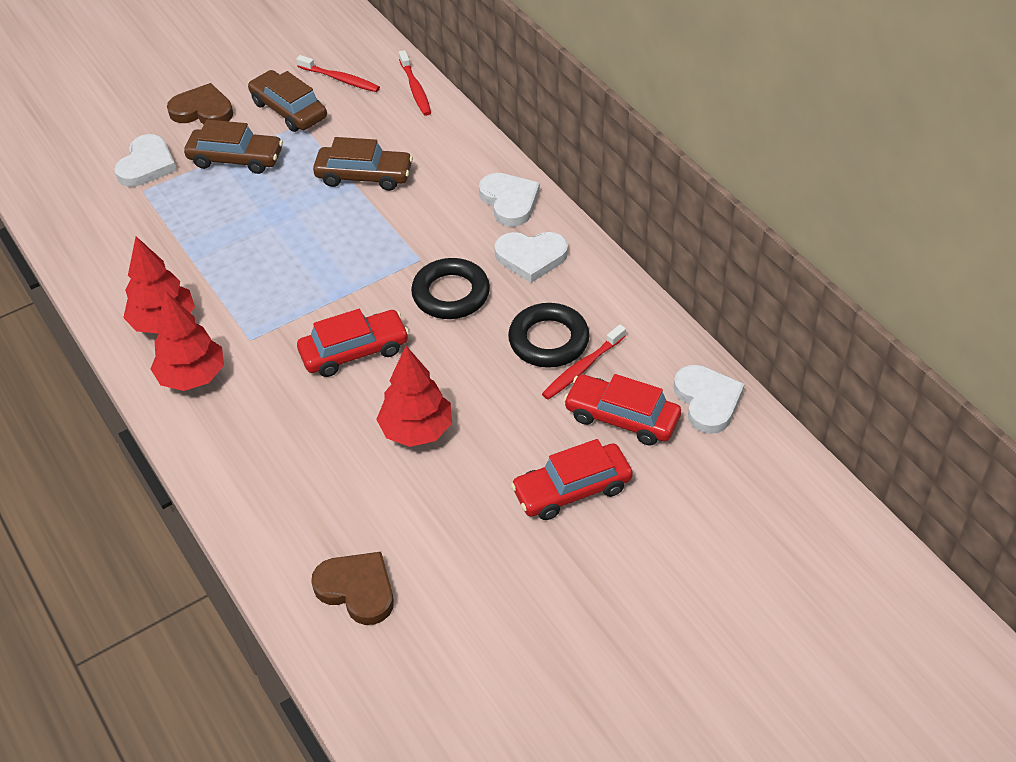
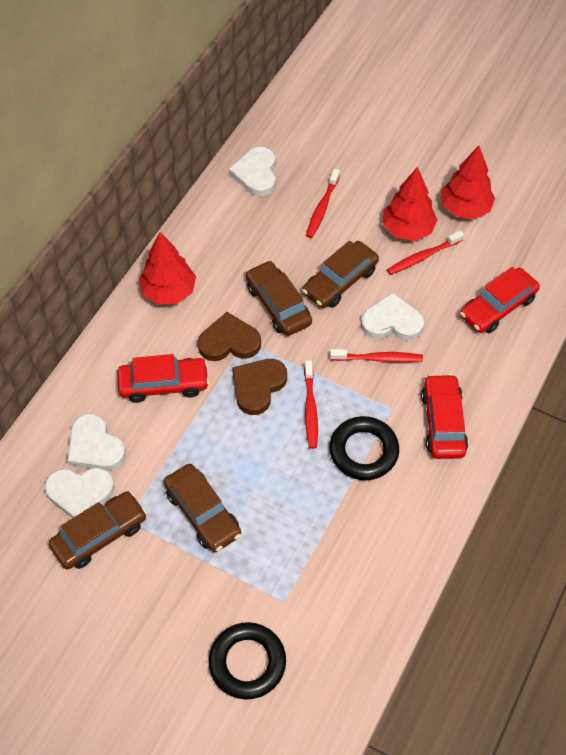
brown car: [184,120,283,174] [248,70,327,132] [313,137,413,191] = 3 -> [49,491,147,569] [164,464,241,552] [246,260,312,336] [302,241,379,308] = 4
red toothbrush: [296,55,380,92] [399,50,431,116] [542,324,626,399] = 3 -> [304,360,318,449] [306,169,340,238] [330,349,423,363] [387,230,464,275] = 4

